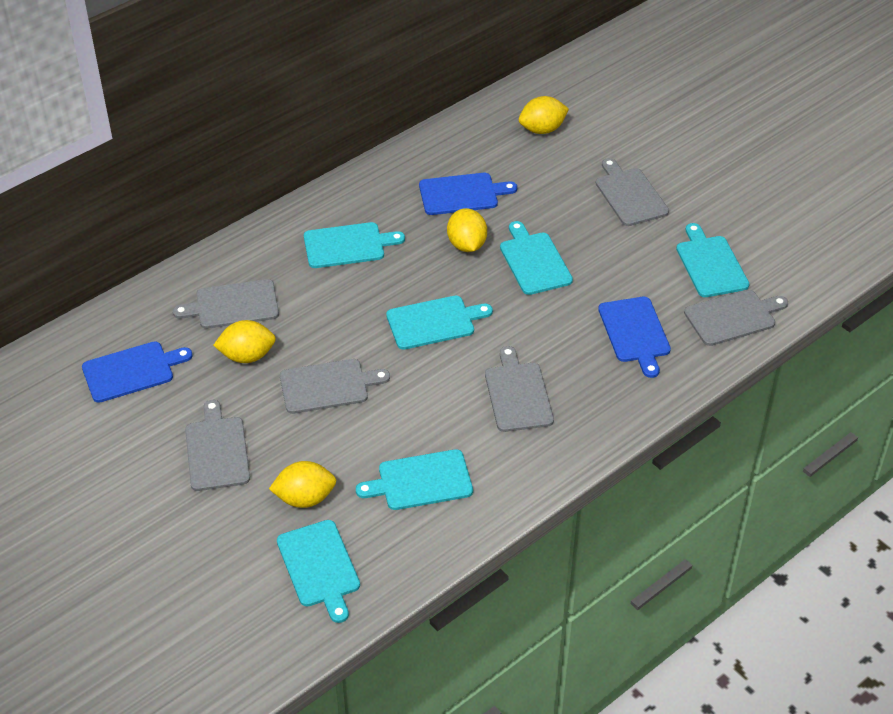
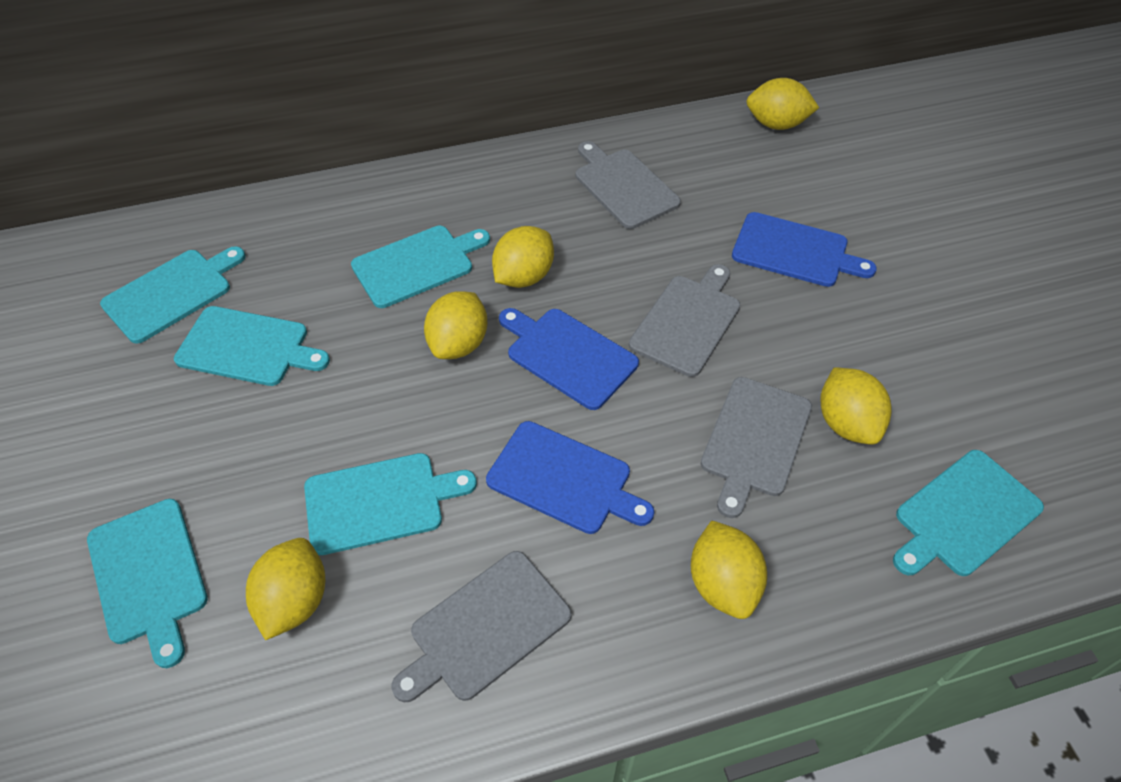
grey cutting board: [173,279,279,329] [185,400,250,491] [280,359,390,414] [485,346,554,432] [596,158,669,226] [684,289,788,346] = 6 -> [391,551,572,702] [576,141,681,229] [629,264,740,377] [701,377,812,518] = 4
yellow lemon: [213,320,276,363] [269,461,336,508] [447,208,487,252] [519,96,569,134] = 4 -> [246,538,325,640] [424,291,487,359] [492,226,554,288] [691,520,767,619] [746,78,819,130] [820,367,891,445] = 6

